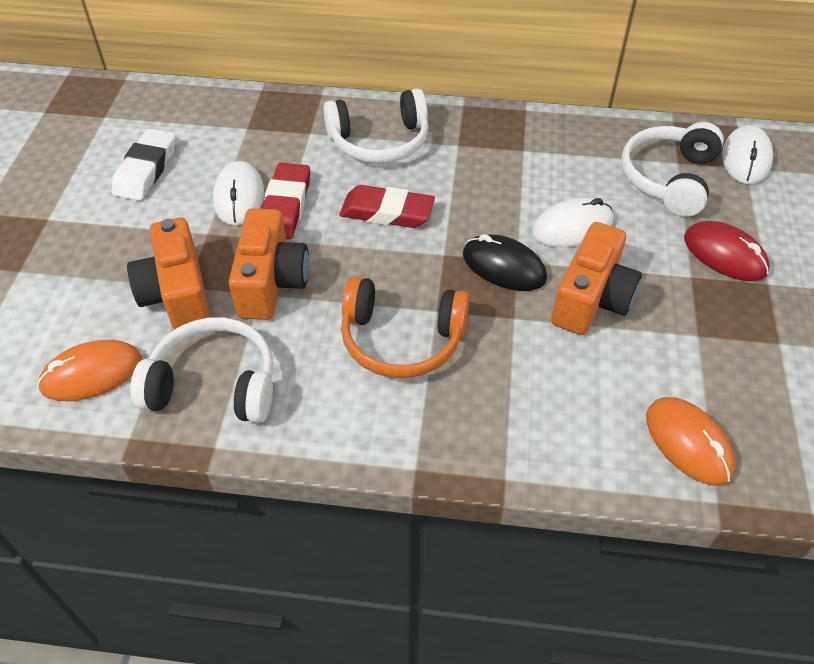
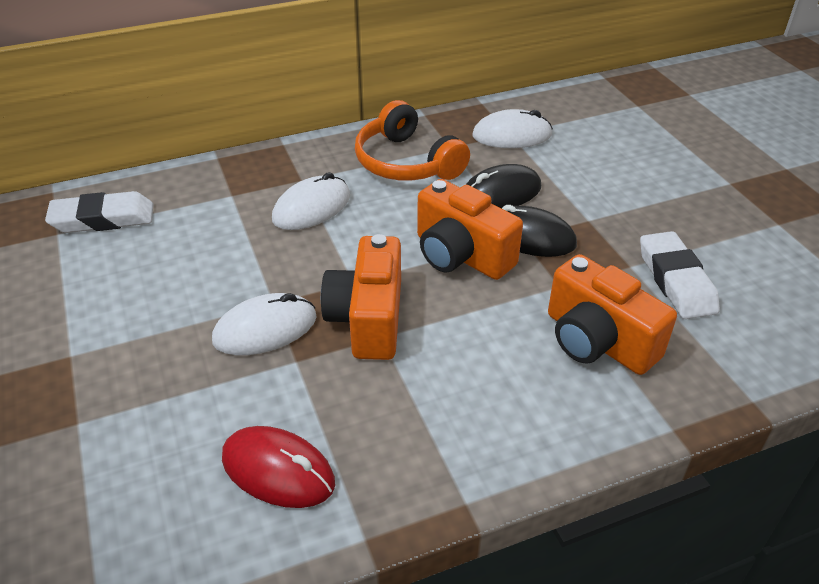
black mouse: [463,234,547,291] = 1 -> [466,164,541,208] [502,205,577,257] = 2
orange mouse: [37,340,142,401] [646,397,736,486] = 2 -> none = 0
red eraser: [262,163,310,239] [340,185,435,228] = 2 -> none = 0
white eraser: [111,128,176,201] = 1 -> [45,191,153,233] [640,231,720,319] = 2
white headphones: [130,318,273,423] [323,88,429,163] [621,122,724,217] = 3 -> none = 0

